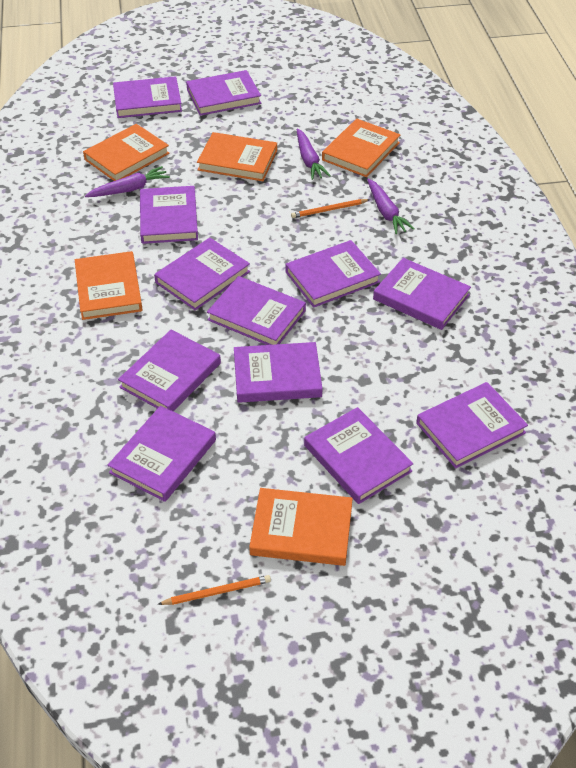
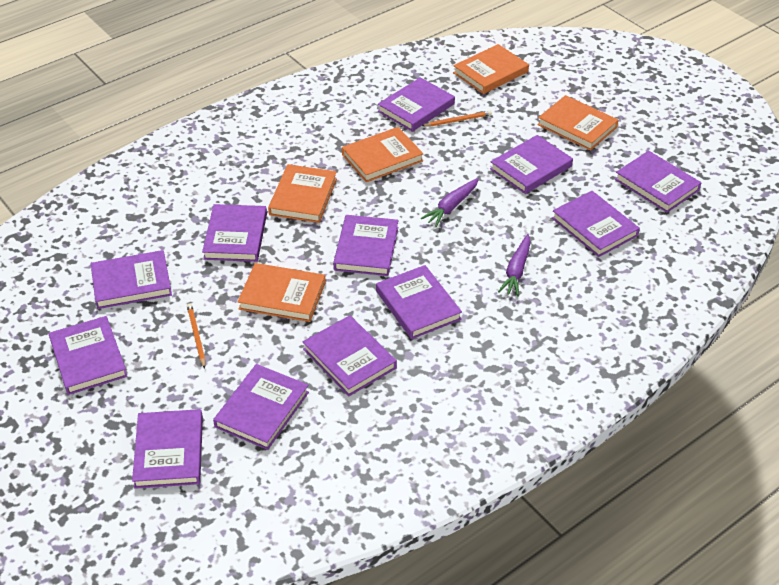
purple carrot: [85,166,170,197] [297,128,331,180] [367,179,415,234] = 3 -> [421,178,479,227] [498,234,531,297] = 2

